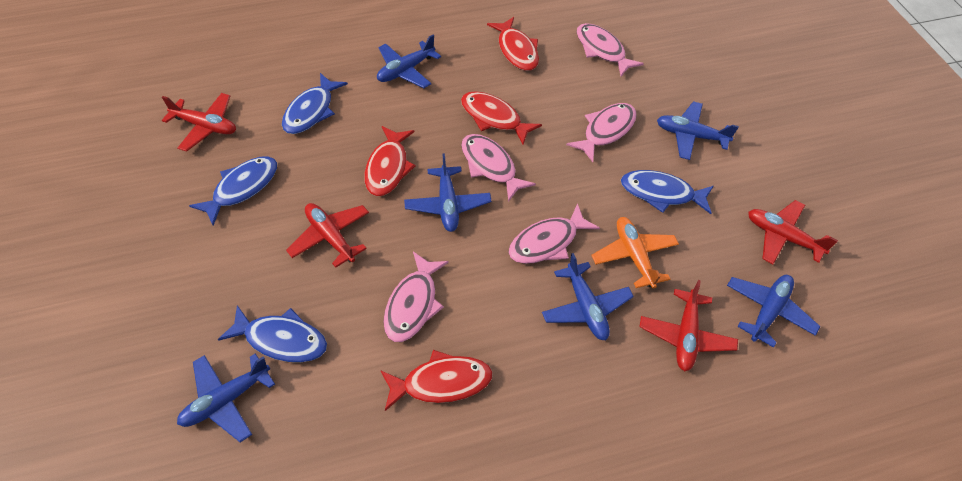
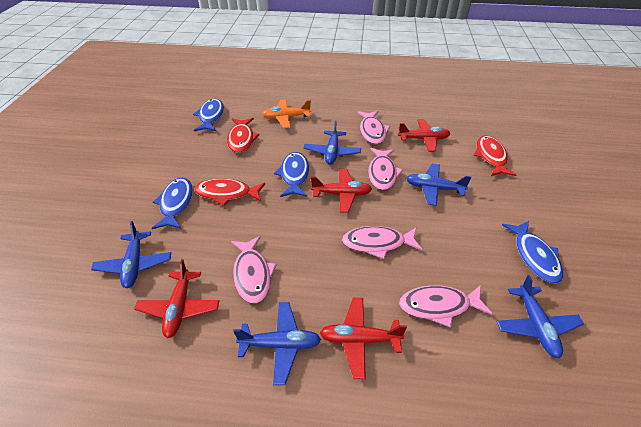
blue plane: [177,354,275,442] [377,35,441,88] [404,154,492,232] [542,253,634,340] [657,101,739,160] [727,275,820,348] = 6 -> [91,221,171,288] [233,302,321,385] [304,120,361,165] [406,164,471,206] [496,275,584,358] = 5
red fish: [364,126,416,196] [380,350,493,411] [461,91,542,145] [487,17,539,71] = 4 -> [195,179,265,206] [227,118,260,153] [474,135,516,176] = 3

